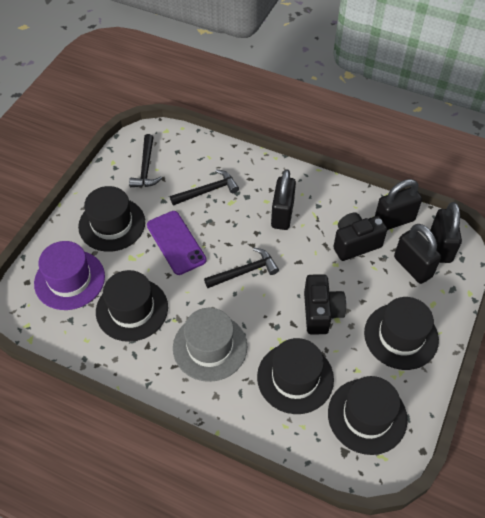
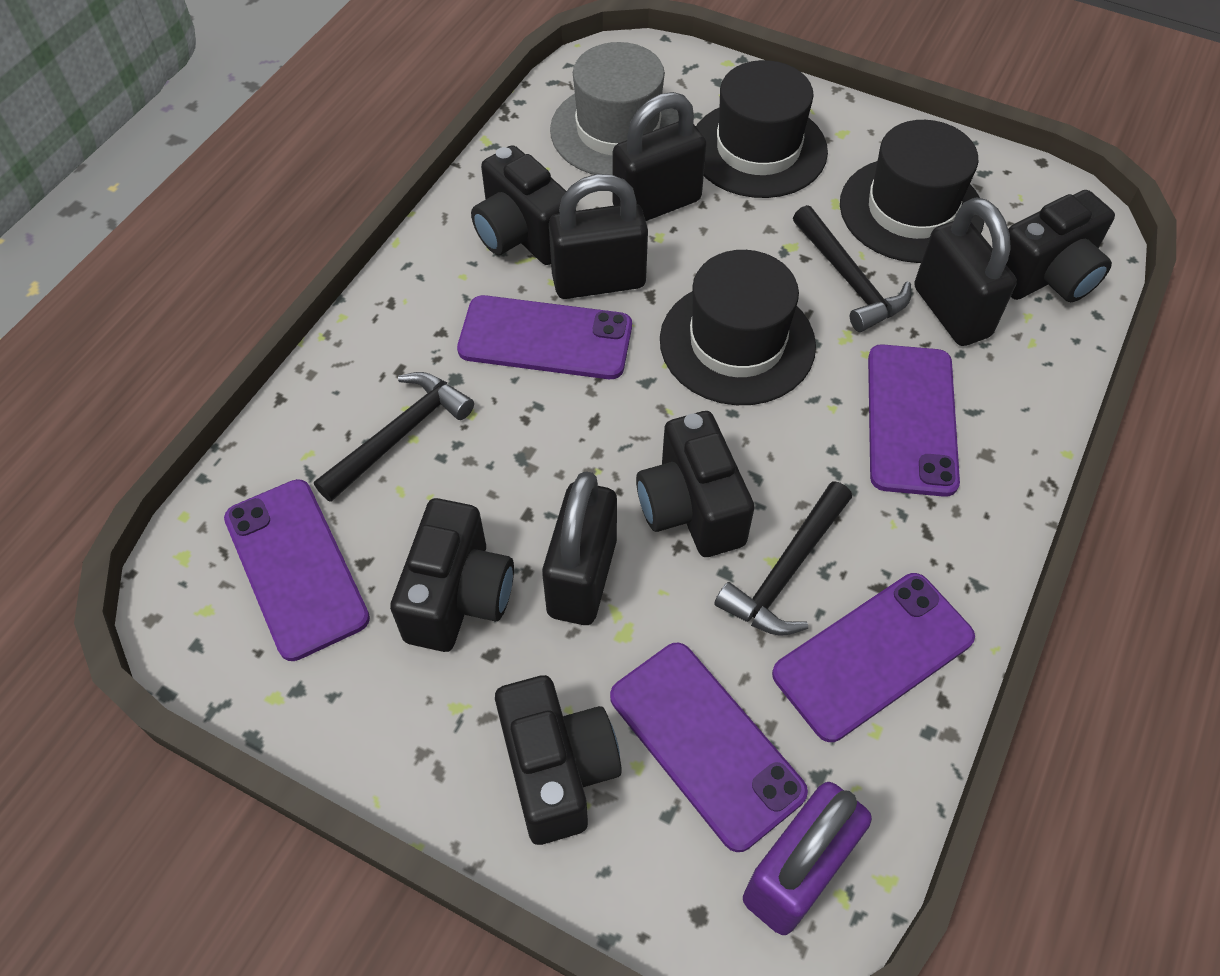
black camera: [304,275,346,334] [333,213,387,261] = 2 -> [390,498,514,652] [471,145,566,265] [495,675,622,845] [636,411,754,557] [1006,190,1115,302] = 5
black hat: [78,186,145,252] [96,270,168,342] [257,338,334,414] [328,376,408,455] [364,297,439,370] = 5 -> [660,250,816,405] [696,60,828,198] [840,120,984,263] = 3
purple hat: [34,241,105,310] = 1 -> none = 0
purple padlock: none = 0 -> [743,782,872,935] = 1
purple phone: [147,211,207,275] = 1 -> [224,479,370,661] [457,295,632,379] [610,643,808,852] [772,573,975,742] [868,344,960,497] = 5

